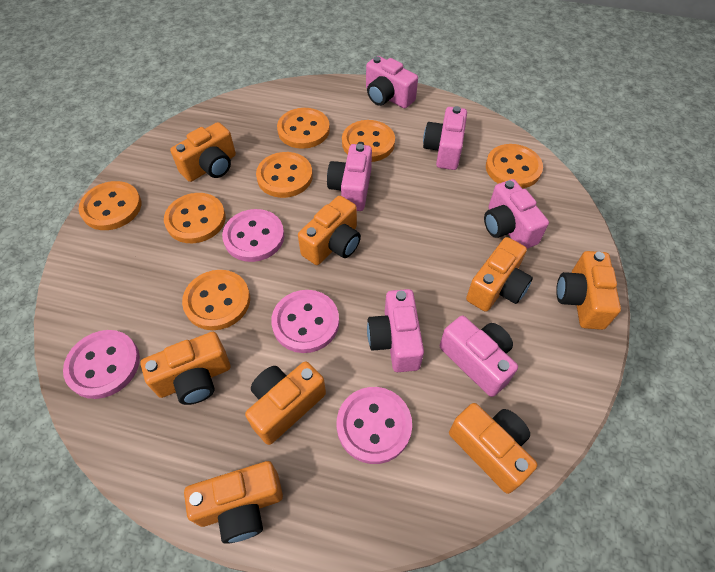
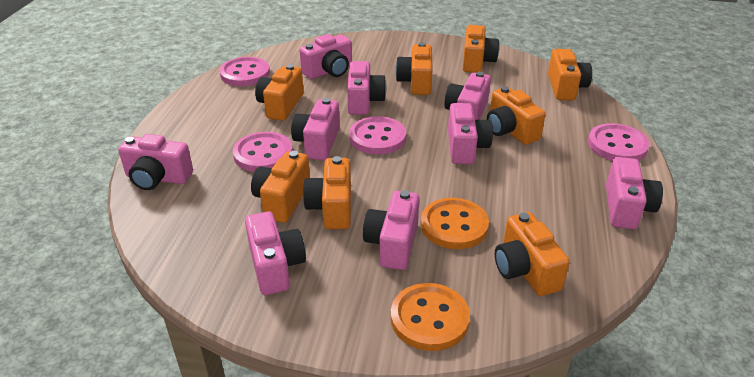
orange button: [79,181,141,230] [164,193,226,243] [182,270,250,330] [256,152,313,198] [277,108,330,149] [342,120,395,162] [486,144,543,188] = 7 -> [391,283,470,351] [421,198,489,249] = 2
pink camera: [327,144,372,211] [366,56,418,108] [367,289,424,372] [423,106,467,170] [440,316,518,397] [484,179,549,249] = 6 -> [118,134,193,190] [245,211,306,295] [291,98,340,160] [299,34,352,79] [347,61,386,115] [363,190,419,270] [444,72,491,120] [448,103,493,164] [606,157,663,229] = 9

